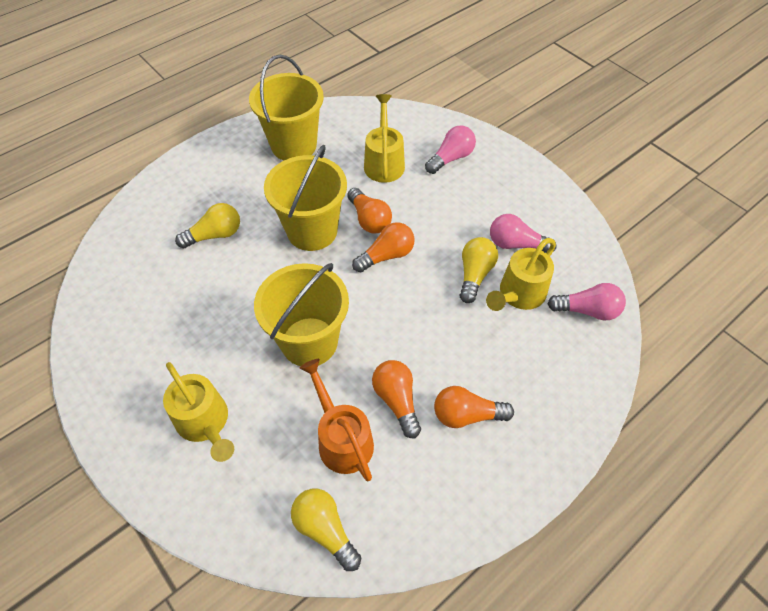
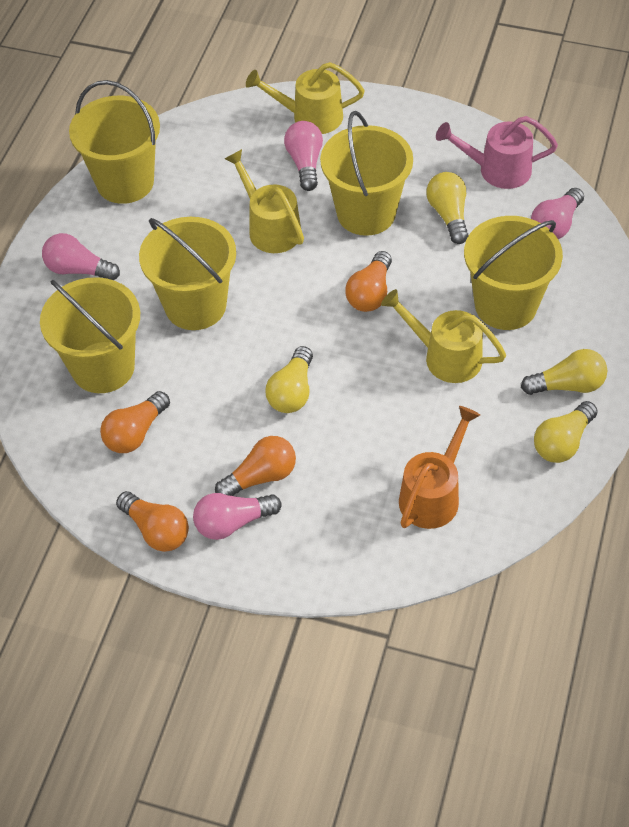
pink light bulb: [425,126,476,174] [490,214,556,252] [547,283,626,321] = 3 -> [42,233,120,280] [193,493,282,540] [284,121,323,191] [531,188,584,239] = 4
pink watering can: none = 0 -> [436,116,558,189] = 1
yellow bucket: [249,55,324,160] [254,263,349,366] [264,145,347,251] = 3 -> [40,277,140,393] [69,80,160,204] [139,217,236,330] [320,111,413,236] [464,216,563,330] = 5
yellow light bulb: [175,203,240,248] [291,489,361,571] [460,237,498,303] = 3 -> [265,346,313,413] [426,172,469,244] [521,349,607,395] [534,401,598,463] = 4

